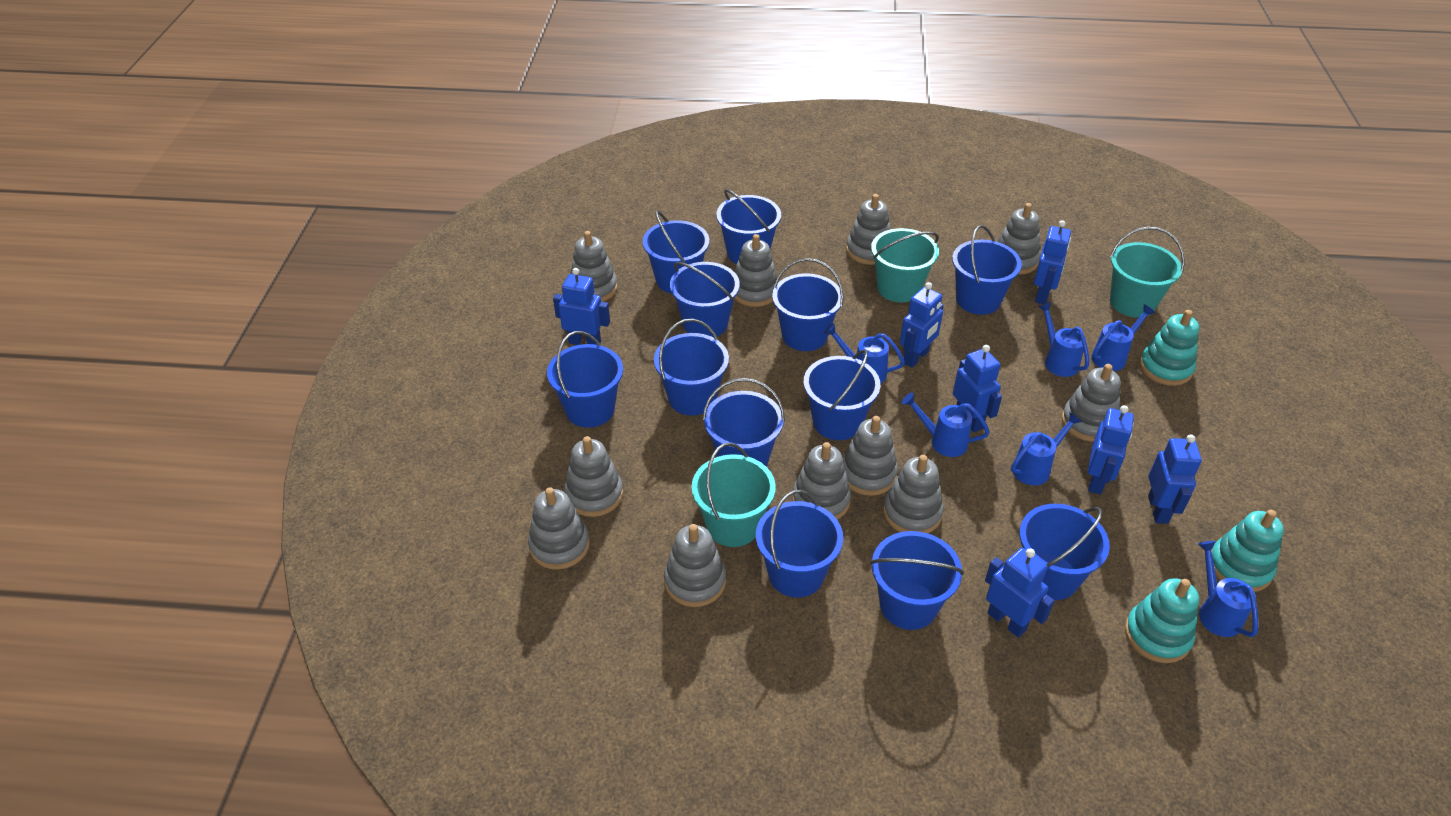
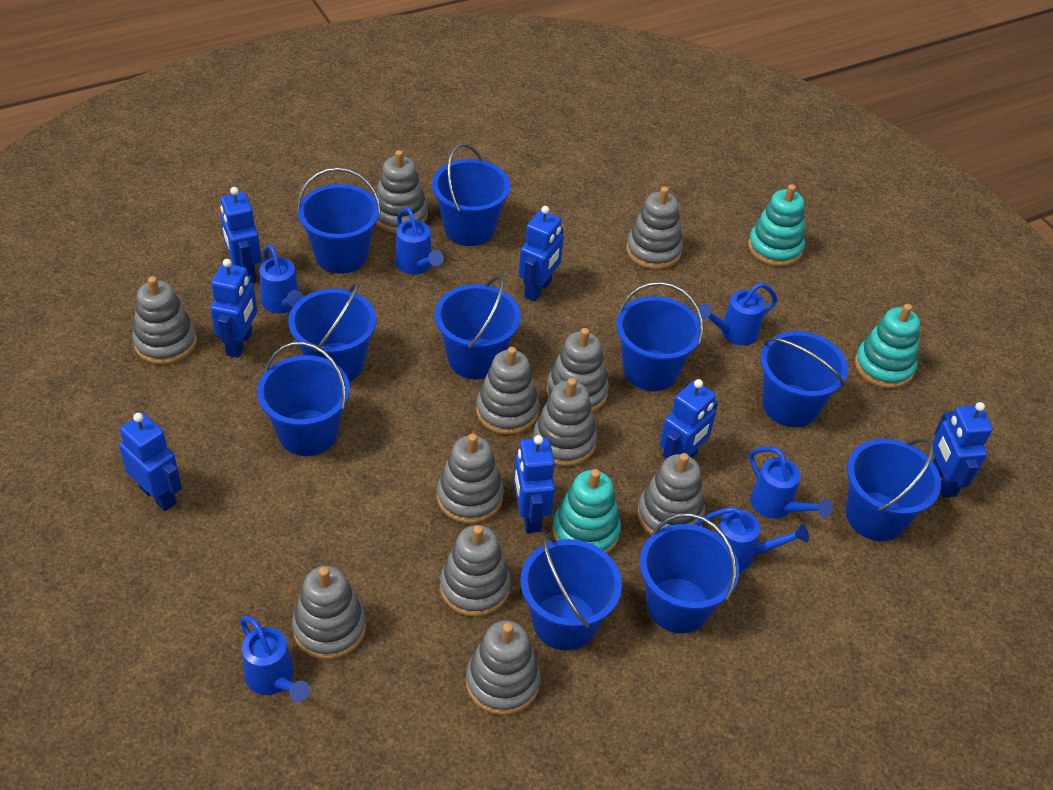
blue bucket: [547,331,623,428] [643,211,709,293] [654,319,729,416] [670,262,740,338] [703,378,785,467] [716,189,781,264] [756,490,843,598] [772,258,844,351] [803,350,880,440] [870,531,964,630] [952,225,1022,315] [1020,504,1110,600] = 12 -> [257,342,350,456] [288,282,377,382] [297,167,381,274] [432,143,510,246] [435,275,521,379] [521,535,622,650] [616,282,703,391] [639,513,739,633] [761,331,848,427] [846,438,941,541] = 10
turquoise bucket: [692,443,776,547] [871,228,939,302] [1110,227,1185,318] = 3 -> none = 0

